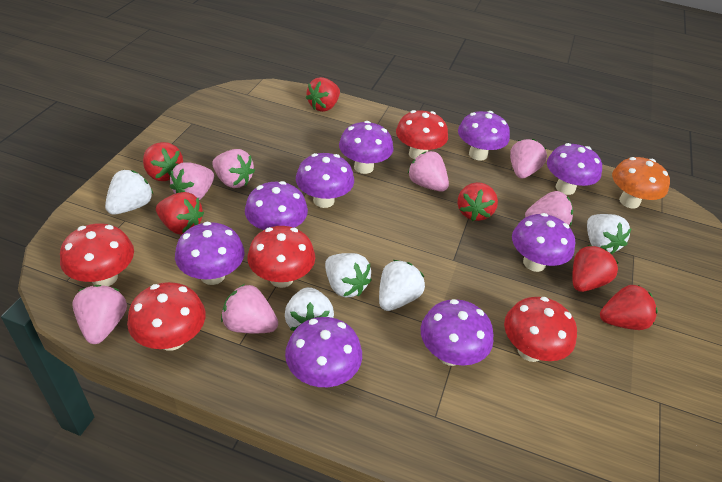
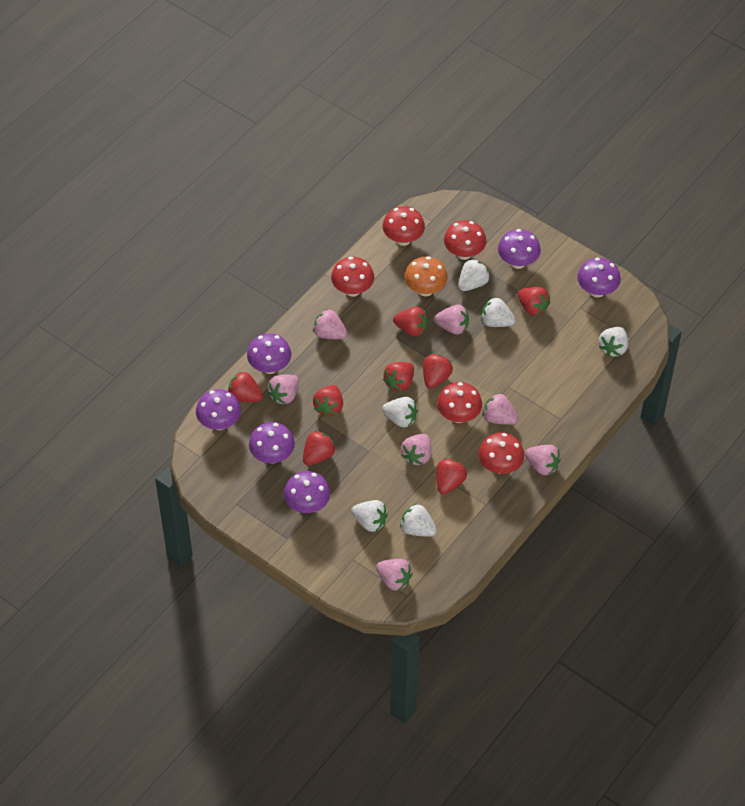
purple mushroom: [175,222,245,285] [245,181,308,230] [285,317,362,387] [296,153,354,208] [339,121,393,174] [421,299,493,366] [458,111,510,161] [512,213,575,272] [547,143,602,195] = 9 -> [196,389,241,430] [247,333,291,374] [249,422,295,463] [284,471,330,513] [498,229,541,269] [577,258,621,297] = 6
red strawberry: [143,142,183,181] [156,192,204,235] [306,77,340,112] [457,182,498,221] [572,245,618,292] [600,285,658,330] = 6 -> [228,371,263,402] [303,430,336,466] [313,385,343,417] [383,362,414,392] [393,307,428,337] [423,354,453,389] [436,458,467,494] [518,287,550,316] = 8
white strawberry: [105,170,153,215] [285,287,334,331] [325,253,372,297] [379,260,425,311] [587,214,632,254] = 5 -> [351,500,388,532] [382,397,418,428] [400,504,437,536] [459,259,490,291] [481,298,516,327] [599,327,628,356] = 6

